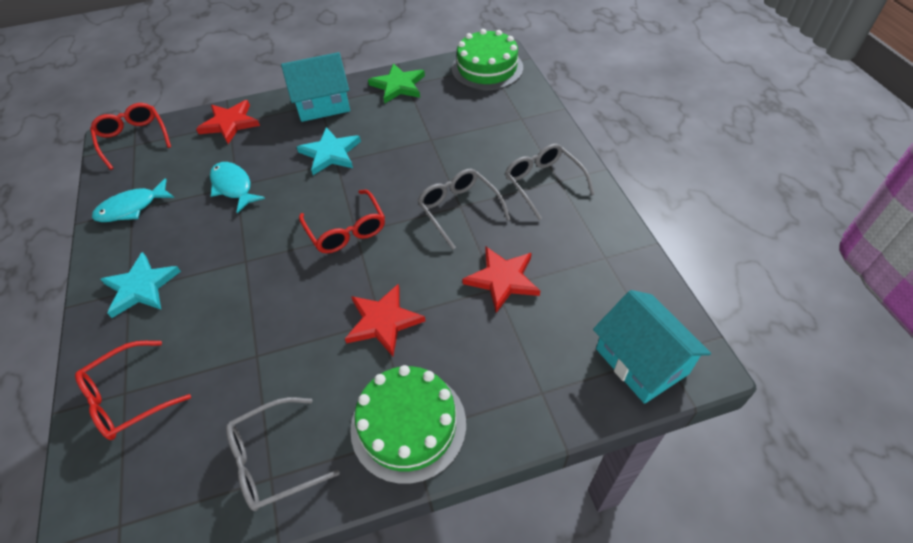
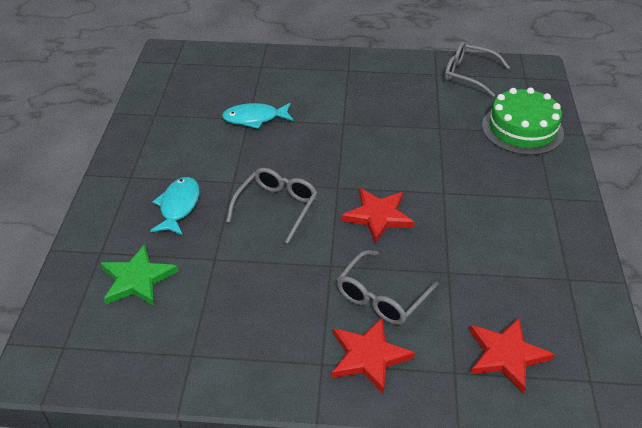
green cake: [350,365,466,484] [452,29,523,90] = 2 -> [482,88,564,155] = 1
red glasses: [75,341,191,440] [90,103,171,170] [299,190,385,253] = 3 -> none = 0
turquoise house: [281,52,350,122] [593,290,711,404] = 2 -> none = 0
turquoise star: [100,252,181,318] [297,127,361,175] = 2 -> none = 0

